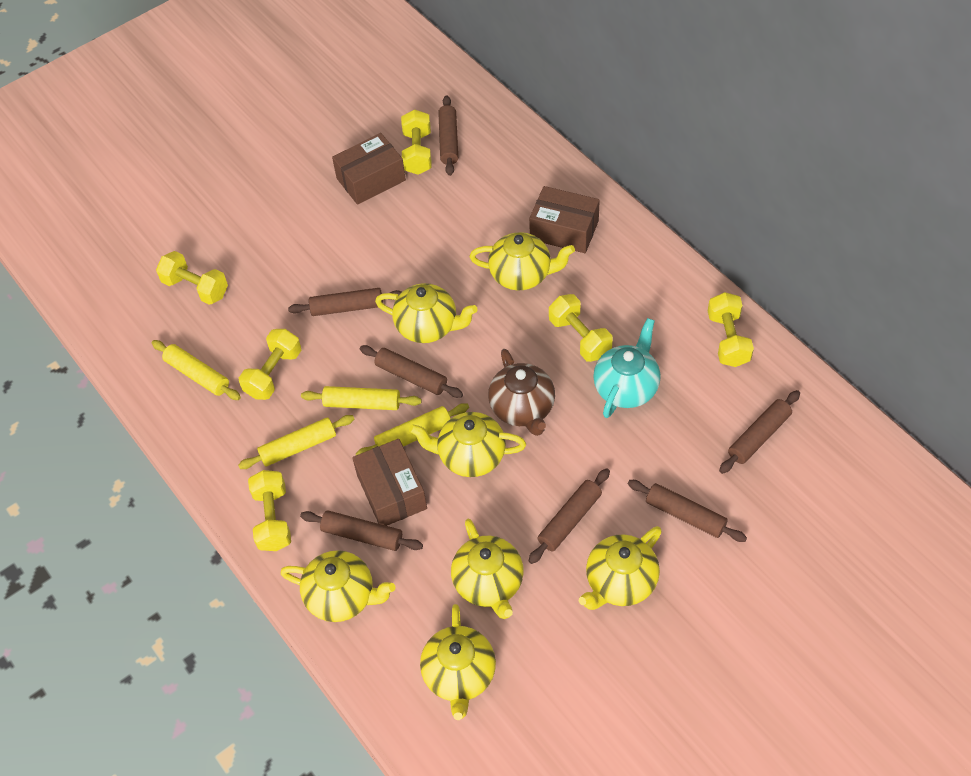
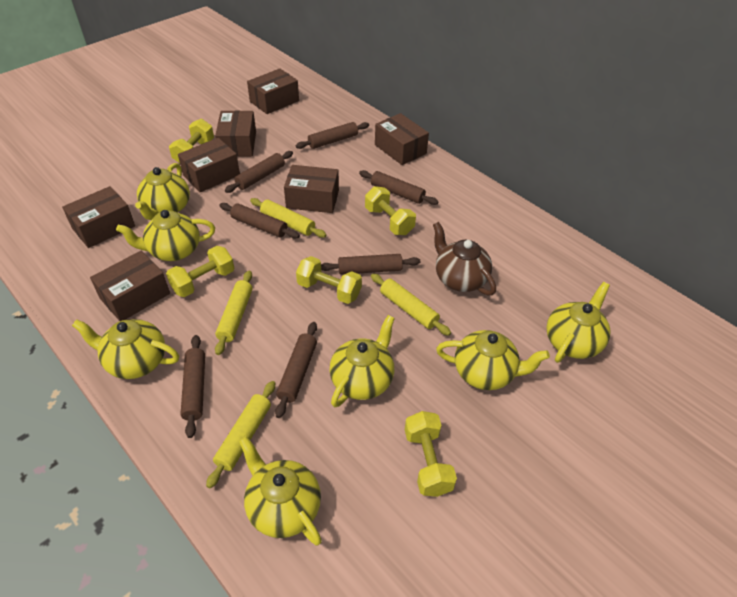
brown box: [332,133,406,205] [352,439,427,526] [529,186,600,253] = 3 -> [62,186,135,248] [90,251,170,321] [178,138,240,192] [215,111,256,157] [247,69,299,114] [284,165,339,213] [375,113,429,165] = 7
turquoise teapot: [593,318,661,418] = 1 -> none = 0
yellow dumbbell: [156,251,228,305] [239,329,301,400] [248,470,291,551] [401,109,432,175] [549,294,613,362] [708,292,754,367] = 6 -> [166,246,234,297] [169,119,214,163] [296,256,362,304] [365,186,416,235] [405,411,457,497] = 5

